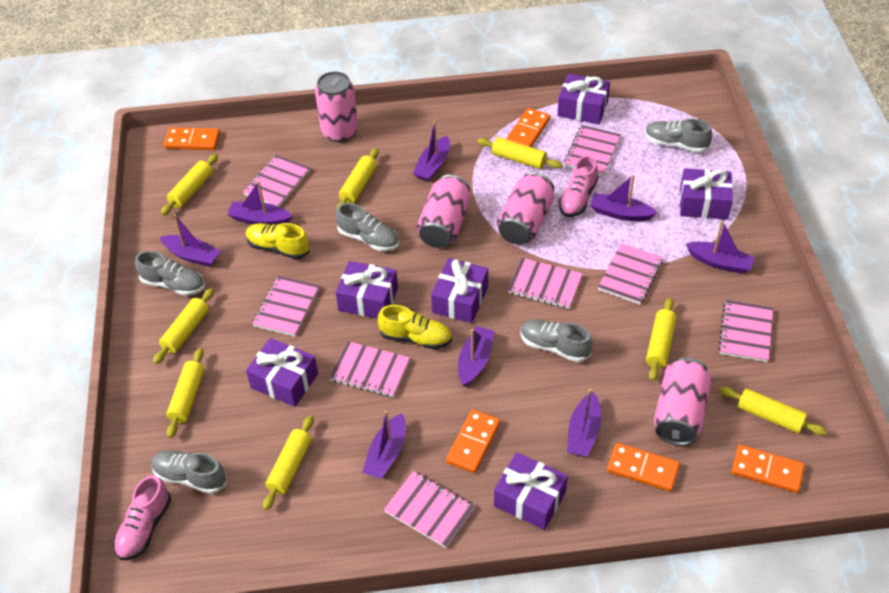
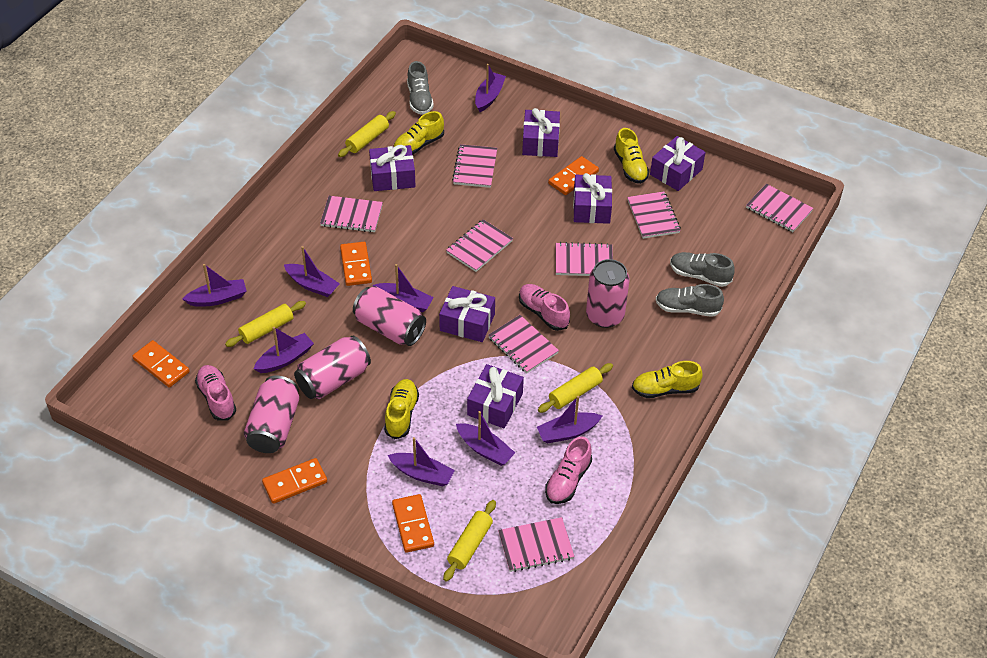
grey shoe: [135,251,205,296] [151,450,226,494] [336,203,399,251] [520,319,593,362] [645,119,712,153] = 5 -> [407,61,434,115] [656,284,724,317] [670,252,735,287] = 3
pink shoe: [114,475,171,560] [559,155,598,217] = 2 -> [195,365,236,421] [519,284,570,331] [545,437,592,504] = 3
yellow rolling pin: [153,288,214,364] [161,154,218,216] [166,348,204,438] [263,415,314,510] [336,148,379,209] [477,137,562,169] [646,298,677,381] [719,386,827,435] = 8 -> [225,301,306,347] [338,111,396,157] [443,500,496,582] [538,363,613,413] = 4
yellow shoe: [246,223,309,259] [378,305,452,349] = 2 -> [384,379,419,439] [393,111,444,155] [614,128,649,184] [632,361,702,398] = 4

